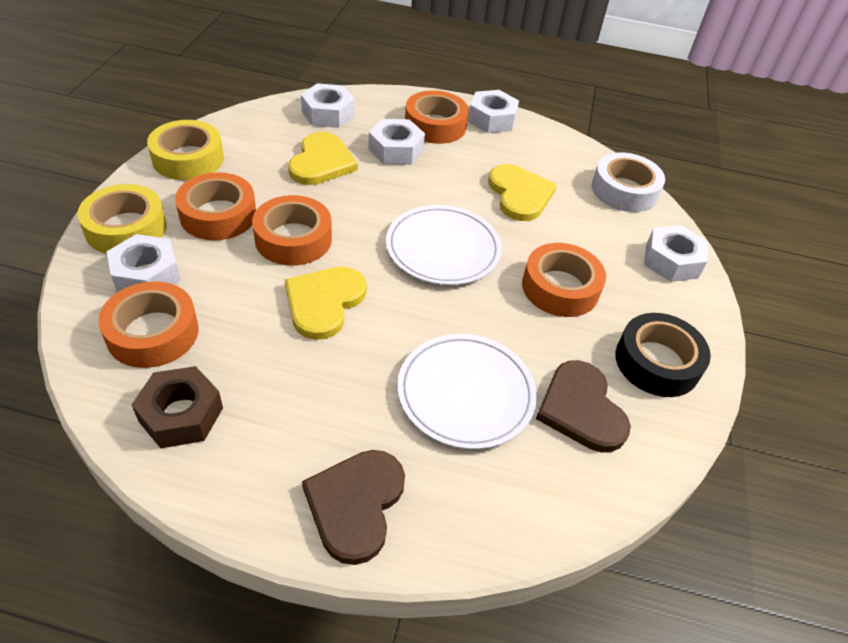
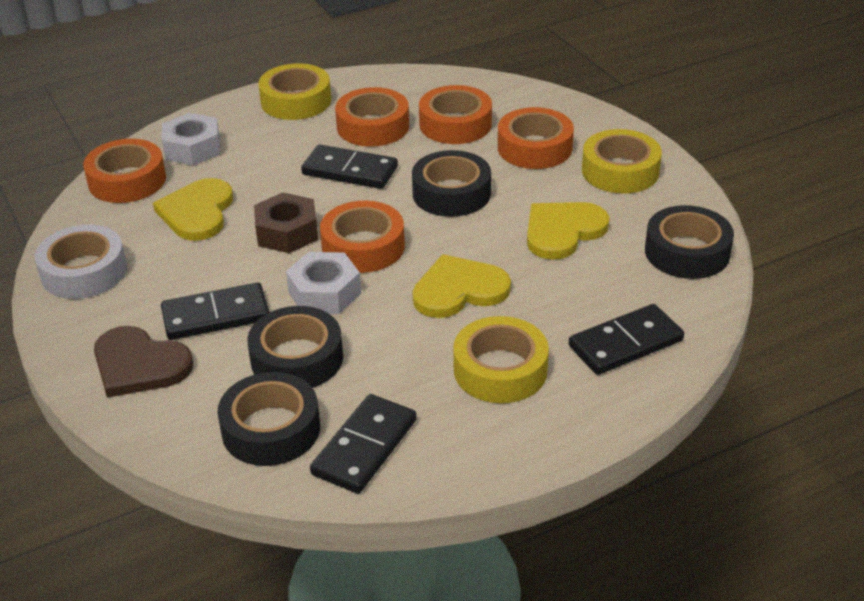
black domino: none = 0 -> [161,282,269,340] [301,145,398,189] [310,394,417,494] [569,304,684,375] = 4
black tape: [616,313,711,397] = 1 -> [218,372,320,466] [247,306,343,388] [412,150,491,217] [645,205,734,279] = 4
brown heart: [302,450,405,565] [536,360,631,452] = 2 -> [94,326,193,398] = 1
white nut: [107,234,181,292] [301,83,355,128] [369,119,425,165] [468,90,519,133] [644,225,708,282] = 5 -> [162,113,221,166] [286,252,361,314] = 2
white plate: [386,205,502,285] [398,334,537,449] = 2 -> none = 0
yellow tape: [77,184,167,254] [147,120,224,180] = 2 -> [258,63,331,120] [453,316,549,403] [582,129,662,193] = 3

